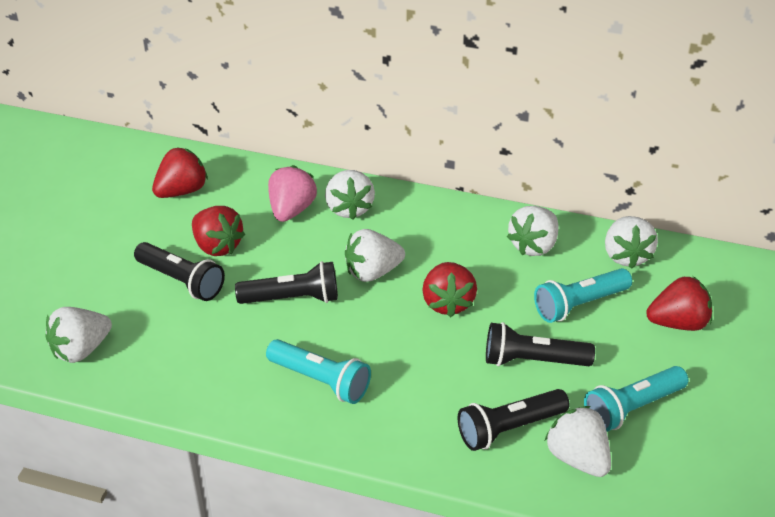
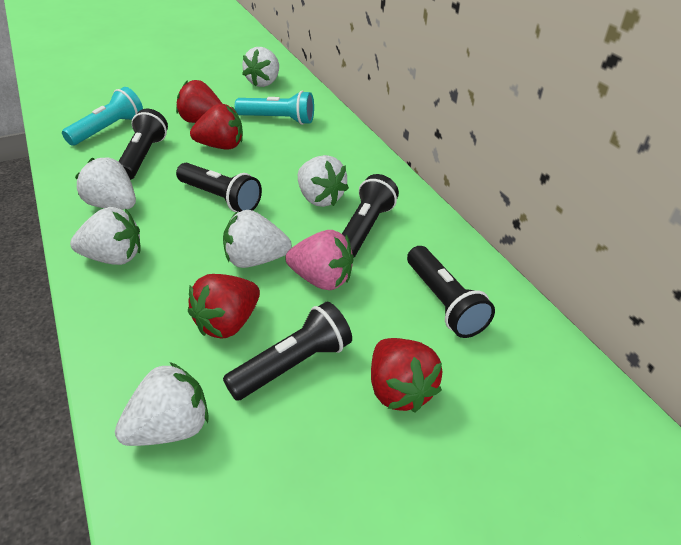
black flashlight: [134,242,225,301] [235,261,338,304] [458,389,569,451] [486,322,595,366] = 4 -> [118,109,168,180] [176,163,262,212] [223,302,352,401] [342,174,399,257] [407,246,495,338] = 5
turquoise flashlight: [266,339,371,404] [534,268,632,323] [584,366,688,432] = 3 -> [62,87,143,146] [235,91,314,125] = 2

